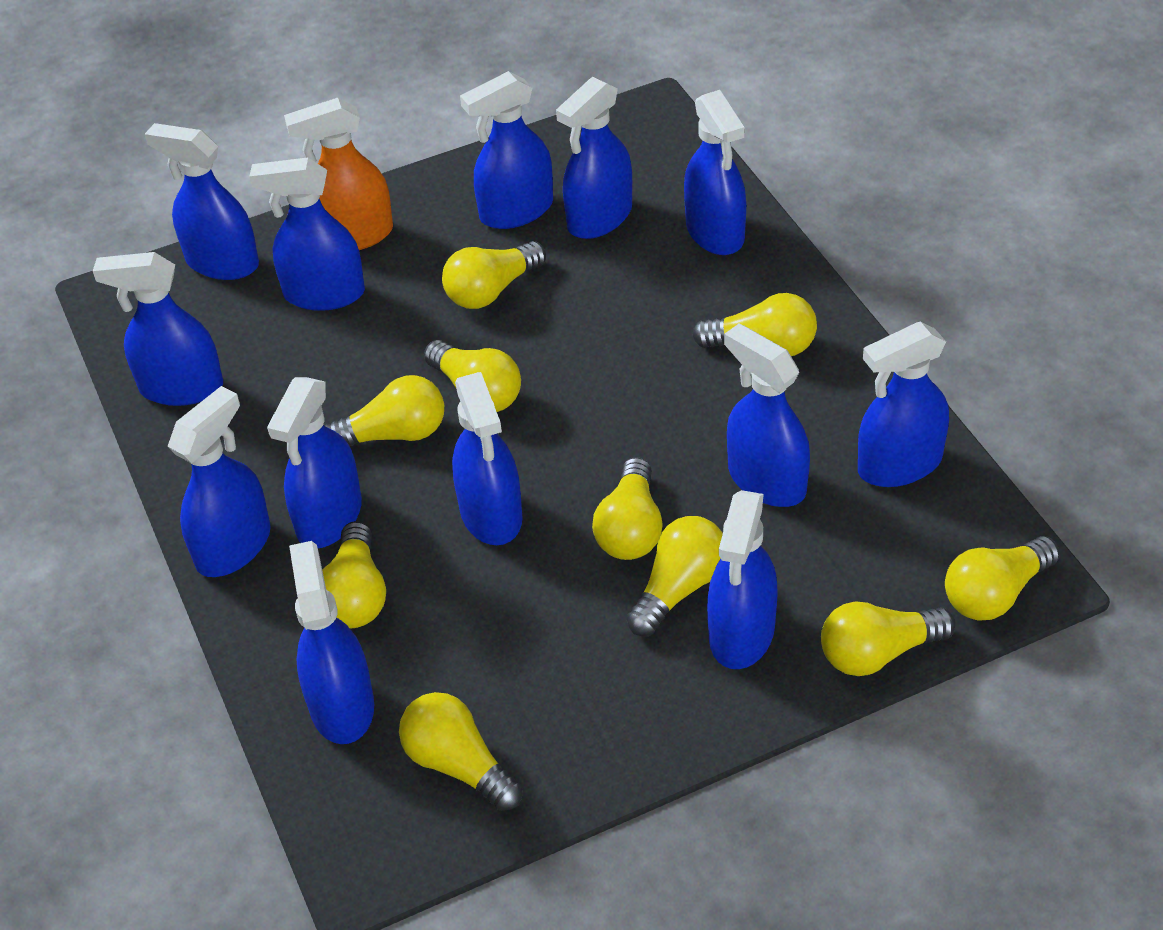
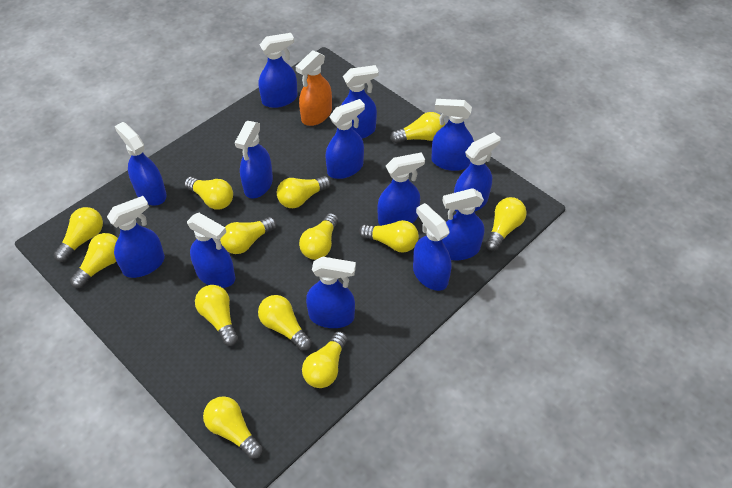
yellow light bulb: [322,521,386,628] [325,375,444,446] [399,692,523,811] [424,340,521,412] [442,241,546,309] [592,457,663,560] [627,516,723,636] [692,293,817,356] [821,601,956,676] [945,536,1060,621] = 10 -> [54,207,103,262] [70,233,118,288] [184,177,233,210] [195,285,238,346] [203,396,263,459] [220,217,277,254] [258,295,312,351] [277,176,331,208] [299,213,338,260] [302,331,348,388] [359,220,419,253] [390,112,445,143] [485,197,527,251] = 13

